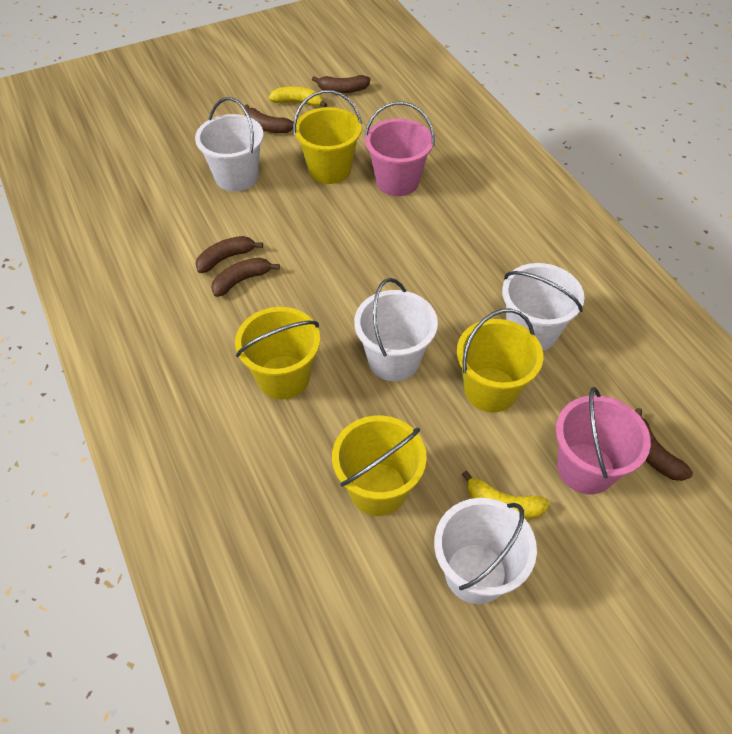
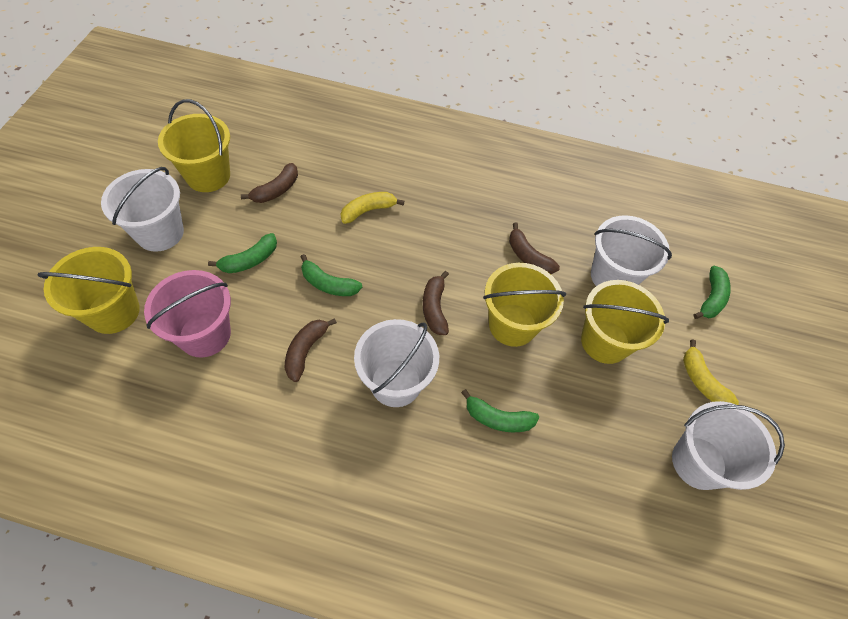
brown banana: [196,236,263,273] [211,258,280,297] [245,104,294,133] [312,75,370,93] [635,408,693,481] = 5 -> [241,163,298,203] [285,318,337,382] [423,271,449,335] [509,222,560,274] = 4
green banana: none = 0 -> [208,233,277,273] [301,254,362,296] [461,389,539,432] [693,266,731,319] = 4
pink bucket: [365,102,435,196] [556,387,651,494] = 2 -> [144,270,231,357] = 1

